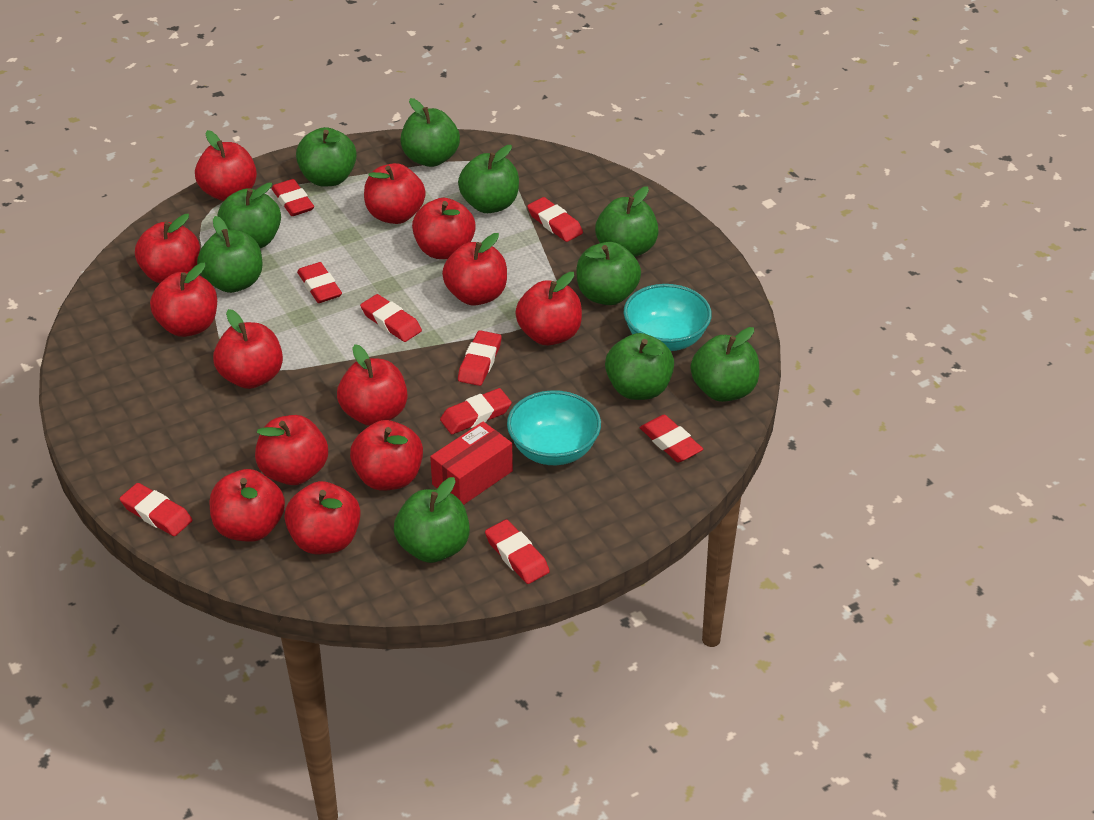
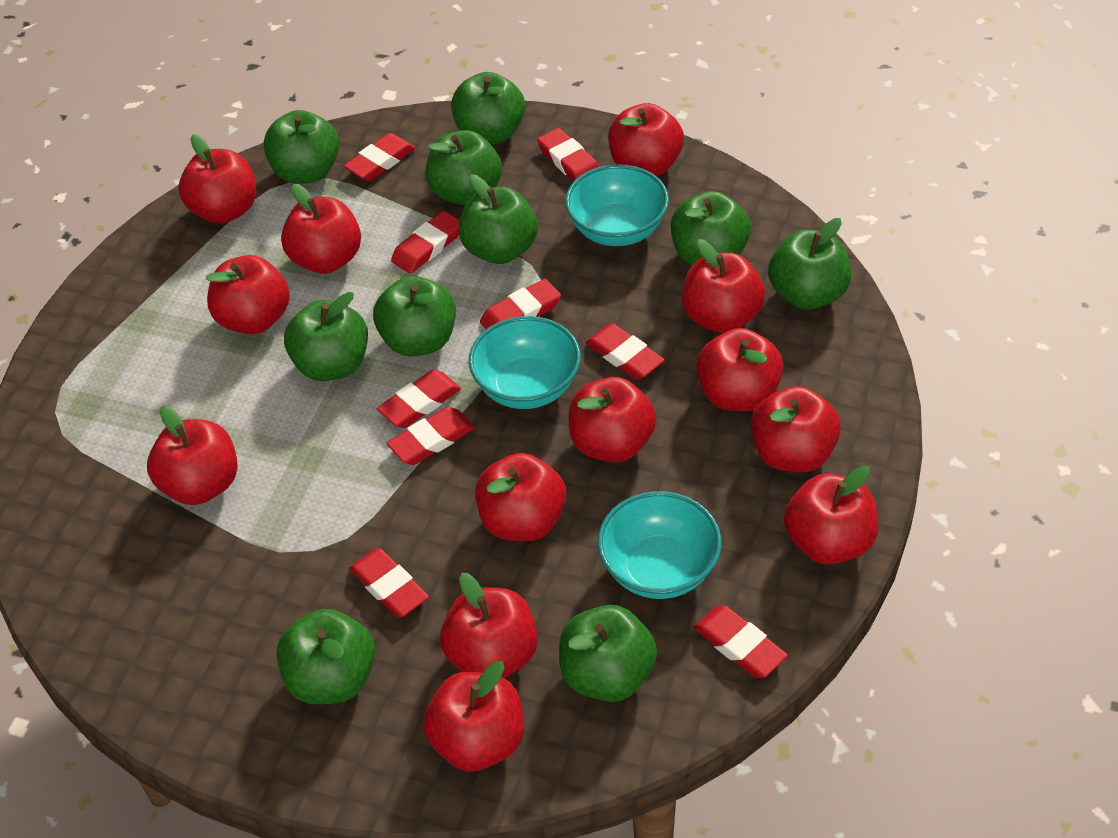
red box: [430,422,513,505] = 1 -> none = 0
turquoise bowl: [507,390,601,465] [624,284,712,351] = 2 -> [469,316,581,409] [565,164,669,246] [598,491,722,599] = 3

